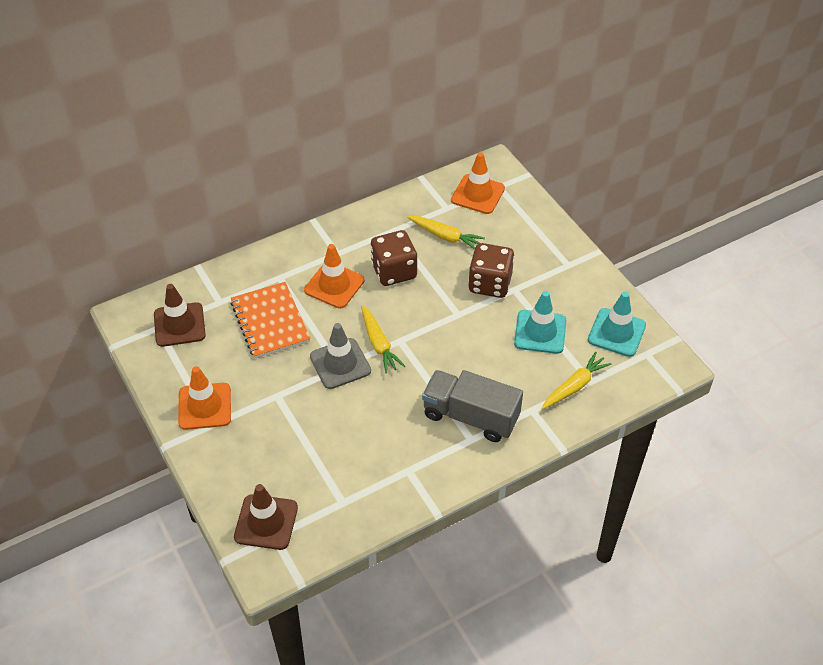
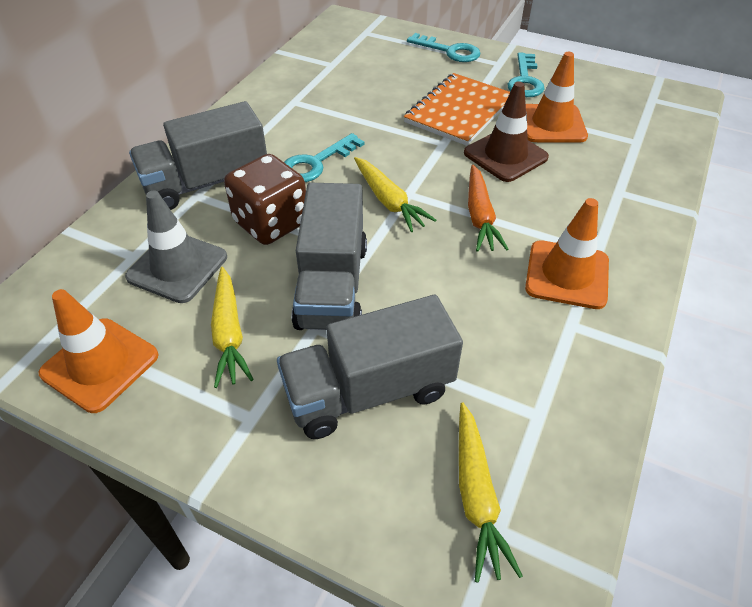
brown dice: [370,230,417,286] [468,243,515,298] = 2 -> [224,154,306,245] = 1
brown traffic cone: [154,284,206,347] [234,484,298,550] = 2 -> [464,81,549,182] = 1
grey truck: [422,370,523,442] = 1 -> [129,101,267,210] [277,295,463,439] [291,183,367,330] = 3
orange carrot: none = 0 -> [468,165,509,252] = 1
turquoise key: none = 0 -> [284,133,365,182] [407,33,481,62] [507,53,545,97] = 3
turquoise traffic cone: [514,291,566,354] [588,292,646,357] = 2 -> none = 0

